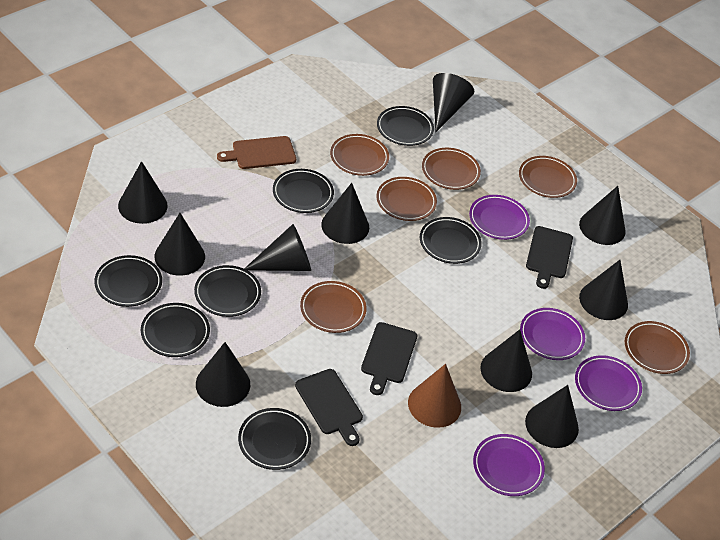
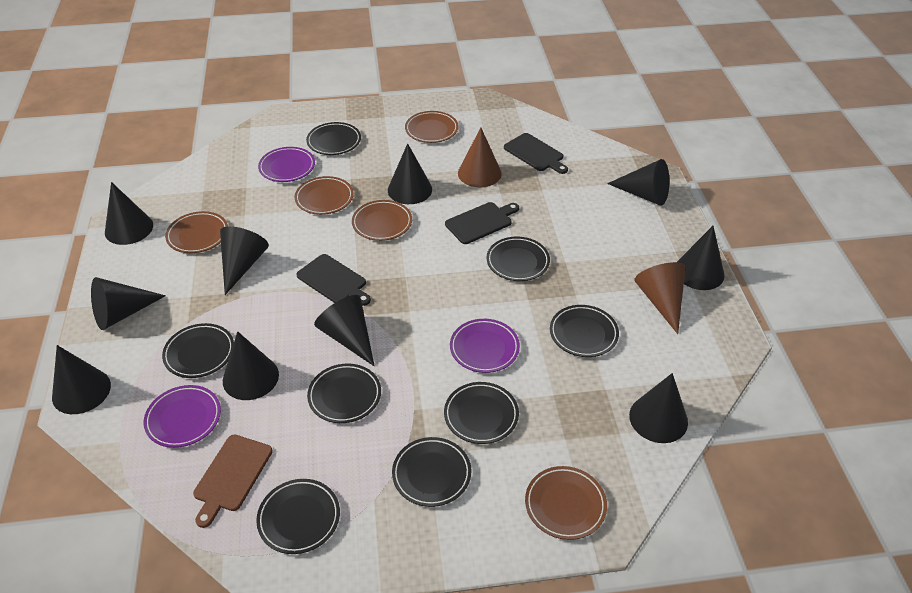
black plate: [94,255,162,307] [141,303,210,357] [194,265,261,317] [238,408,311,470] [273,169,334,213] [377,106,434,146] [420,217,482,264] = 7 -> [162,323,234,378] [256,479,340,554] [306,122,361,155] [307,364,381,423] [392,437,471,507] [444,382,519,444] [487,236,550,281] [550,305,619,357] = 8
brown cone: [408,364,461,428] = 1 -> [458,128,502,187] [634,262,686,334] = 2
brown plate: [300,281,367,333] [330,134,389,176] [376,177,437,221] [422,148,481,190] [519,156,577,198] [625,321,690,374] = 6 -> [165,211,228,253] [295,176,354,215] [352,200,412,241] [405,111,459,143] [525,466,607,540] = 5
purple plate: [469,195,530,240] [473,434,545,496] [520,308,585,360] [575,355,642,411] = 4 -> [143,385,221,448] [258,147,315,182] [450,319,520,373] = 3

